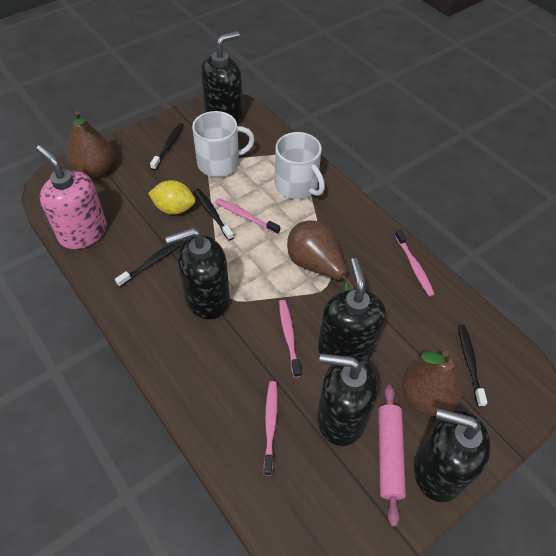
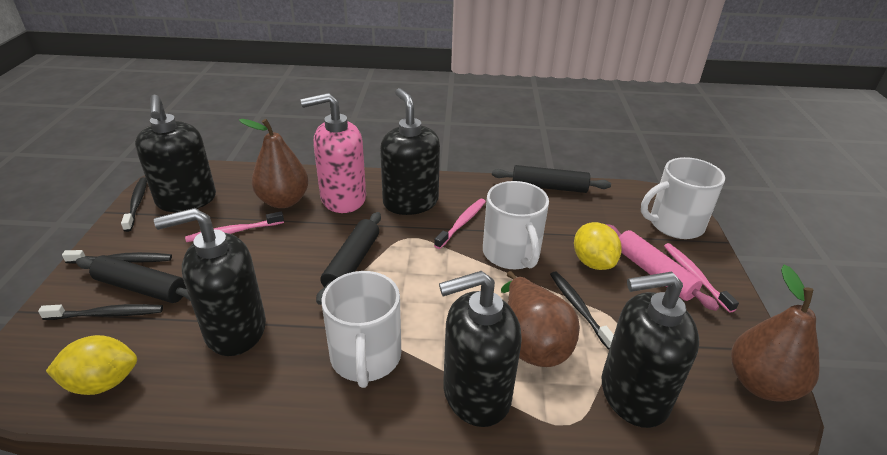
black rolling pin: none = 0 -> [76,255,190,303] [316,212,381,305] [492,165,611,193] = 3
pink toothbrush: [215,198,280,234] [264,381,278,476] [279,300,301,378] [395,229,435,296] = 4 -> [185,212,284,242] [434,199,486,249] [664,243,739,313] = 3
white mug: [192,111,255,177] [275,132,325,199] = 2 -> [321,271,401,388] [483,181,549,269] [641,157,725,239] = 3
yellow lemon: [148,180,195,215] = 1 -> [46,335,137,395] [574,222,622,270] = 2

